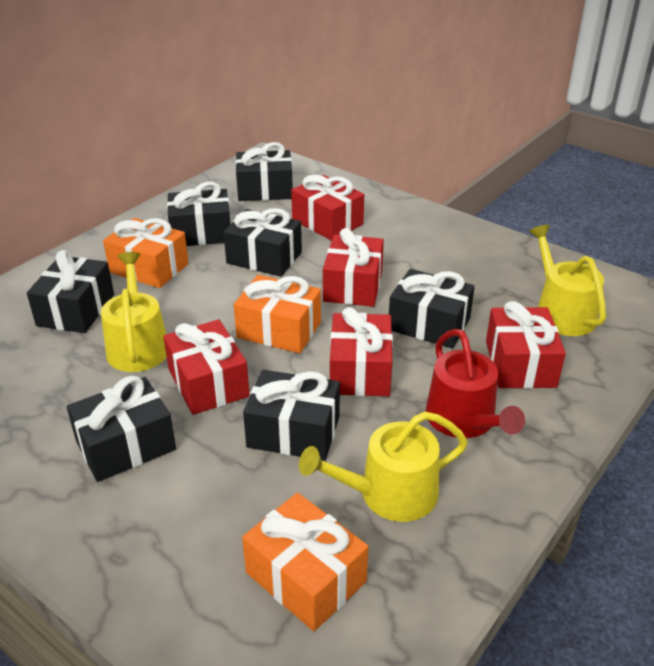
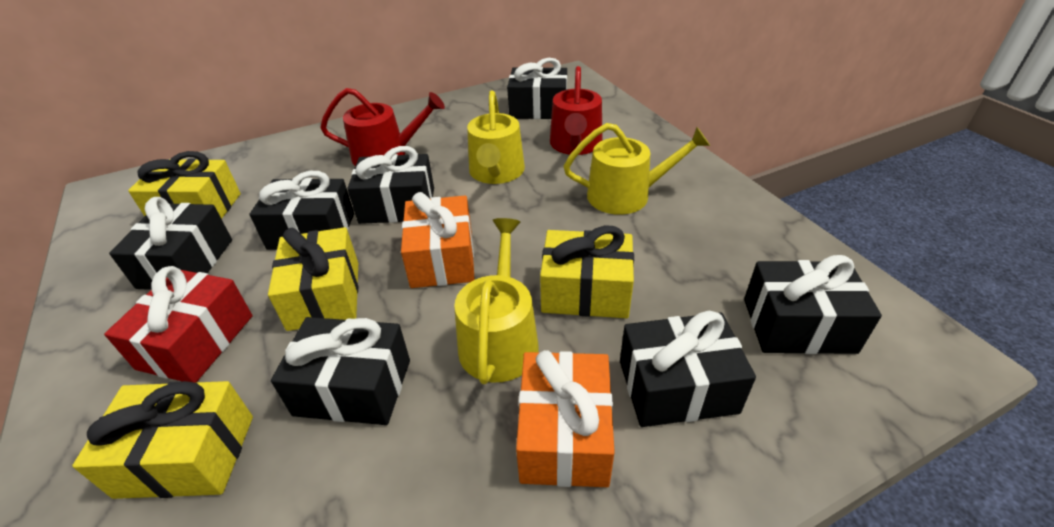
orange gift: [103,218,189,288] [234,275,321,353] [242,493,368,631] = 3 -> [401,192,475,288] [516,350,615,487] = 2
red gift: [163,320,250,415] [291,175,364,241] [323,228,384,307] [330,307,393,396] [486,301,566,389] = 5 -> [104,266,252,383] = 1
red watering can: [425,329,525,438] = 1 -> [320,88,445,166] [550,66,603,155] = 2
yellow gift: none = 0 -> [72,381,253,499] [128,151,241,219] [268,227,358,331] [540,226,634,318] = 4

